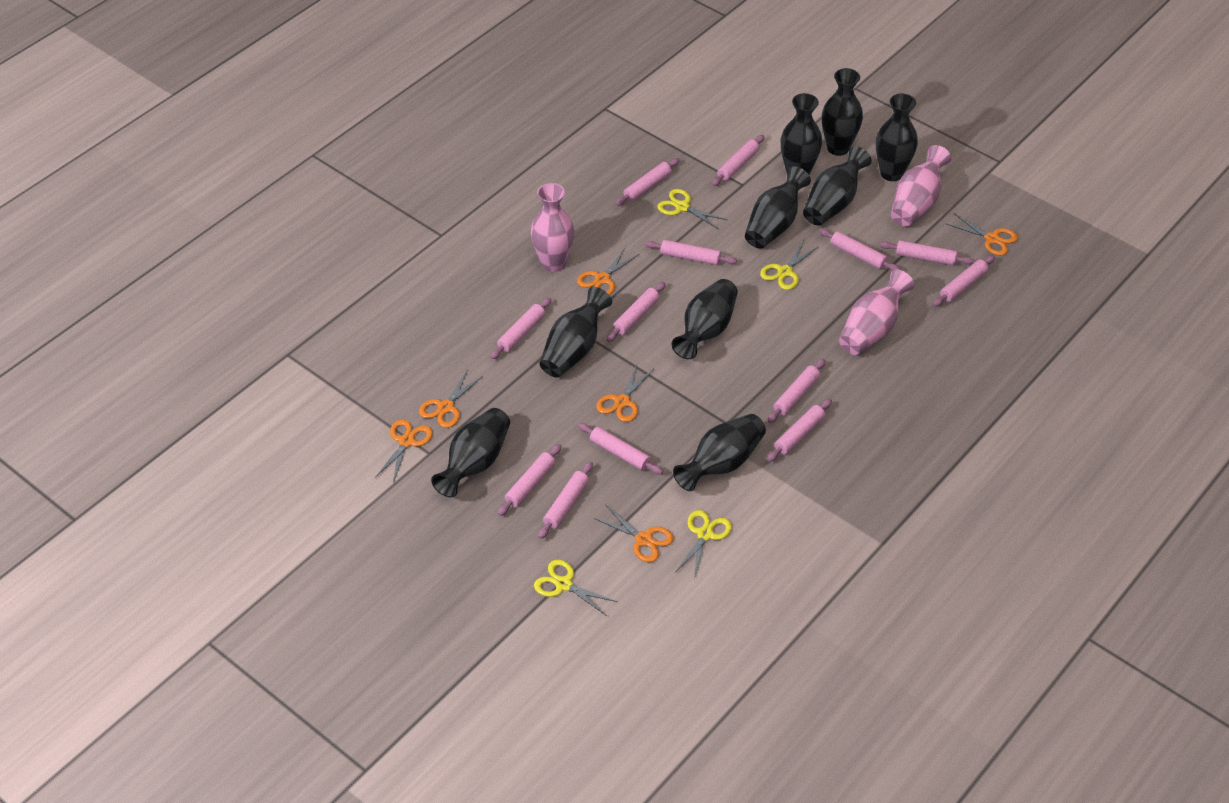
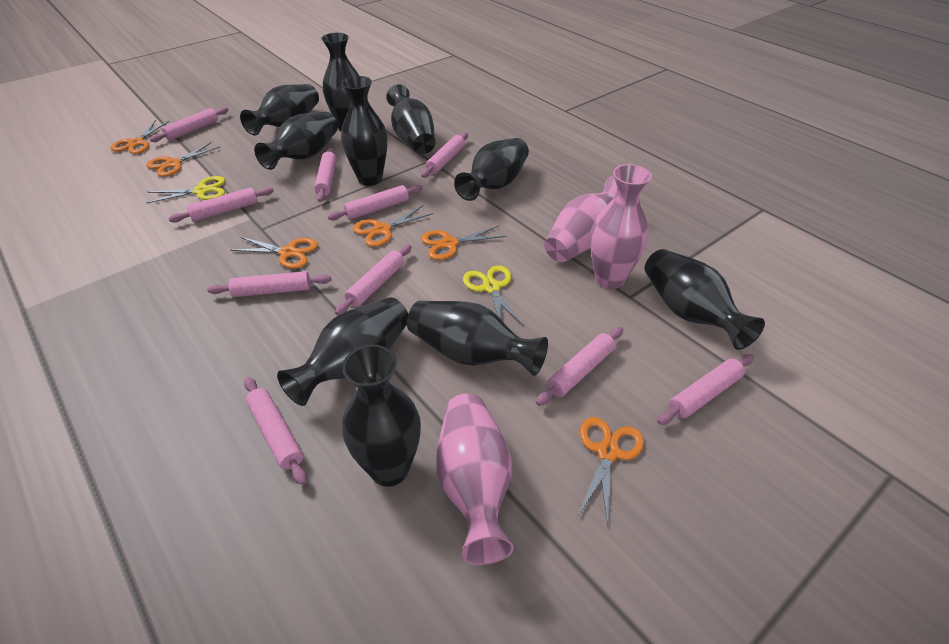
black vase: [431,408,510,497] [539,287,612,377] [671,279,738,359] [673,414,766,491] [745,166,811,248] [780,93,822,175] [803,146,872,225] [822,68,863,156] [876,93,918,181] = 9 -> [240,84,319,135] [254,112,338,170] [277,297,408,406] [322,33,359,132] [341,76,387,186] [342,345,421,487] [386,84,435,154] [407,301,548,376] [454,138,529,201] [645,249,765,350] = 10
pink rolling pin: [490,297,551,359] [498,444,561,516] [539,462,593,539] [578,423,663,474] [606,282,665,342] [615,158,679,206] [645,240,737,265] [712,135,764,186] [767,399,832,462] [768,359,826,423] [819,229,900,271] [880,240,974,266] [933,255,995,307] = 13 -> [150,107,228,142] [168,187,274,222] [207,271,331,297] [244,377,307,485] [314,148,337,202] [328,185,423,220] [335,245,411,315] [421,132,468,178] [536,327,623,406] [657,354,754,425] = 10
yellow scissors: [534,560,618,616] [657,189,727,230] [676,510,732,579] [760,240,819,290] = 4 -> [146,176,225,204] [463,265,524,326] = 2

